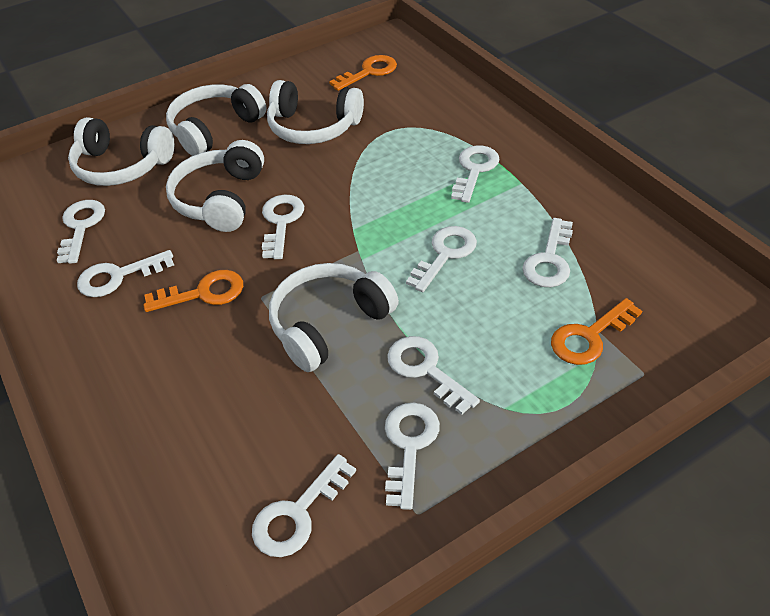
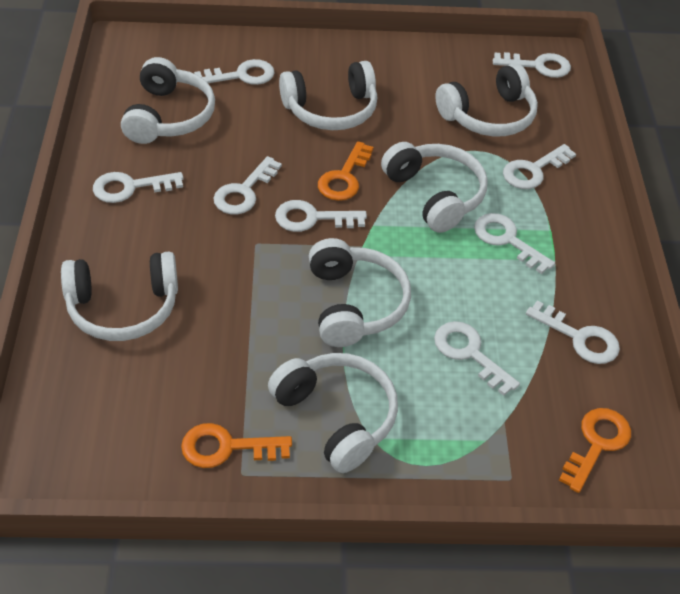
white headphones: [68,117,174,186] [166,84,267,156] [166,140,264,232] [267,80,364,144] [269,263,399,372] = 5 -> [61,252,178,341] [121,57,215,144] [268,353,398,473] [279,61,377,130] [309,238,411,347] [381,142,488,233] [435,63,538,136] = 7

